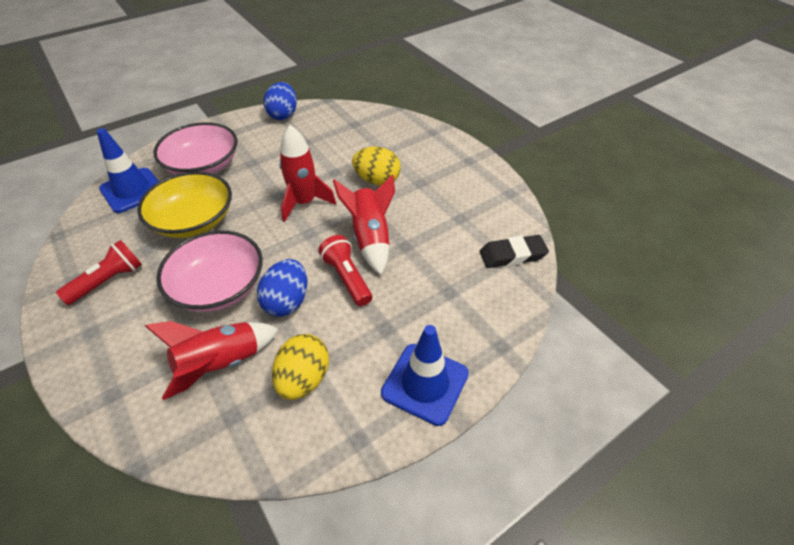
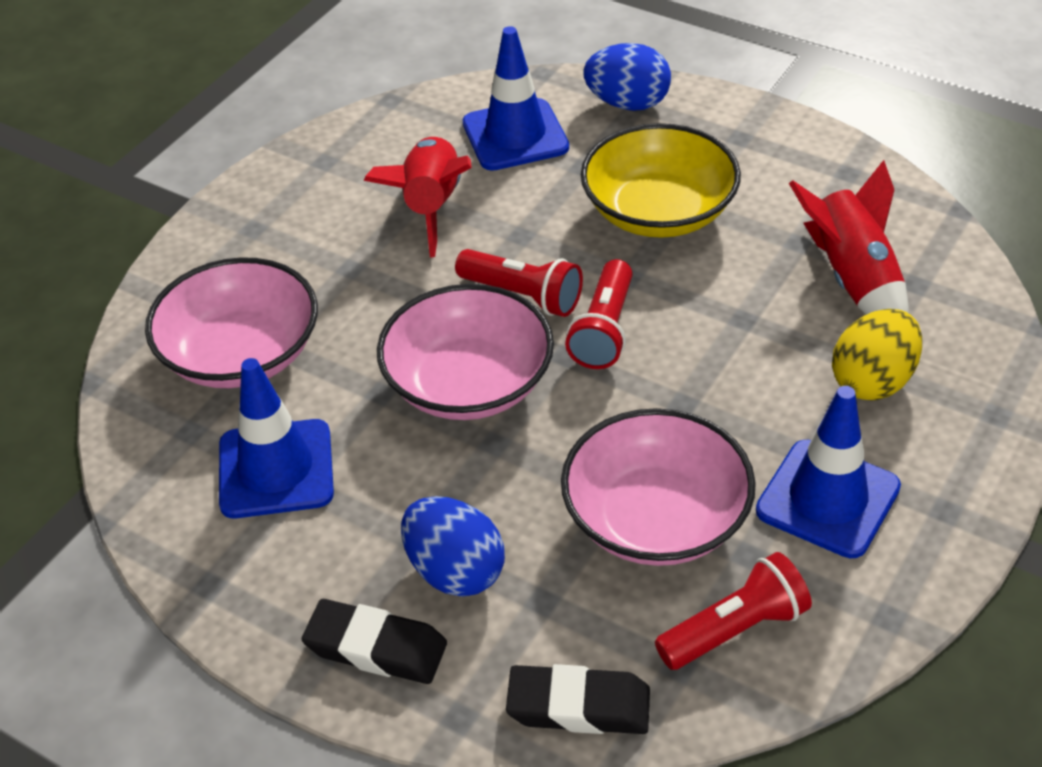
black eraser: [480,235,549,268] = 1 -> [302,599,447,684] [506,664,650,734] = 2
blue traffic cone: [97,128,159,213] [381,325,469,426] = 2 -> [219,358,334,518] [463,26,569,171] [756,386,901,558] = 3
pink bowl: [153,122,238,175] [156,231,263,312] = 2 -> [145,257,318,388] [377,284,554,420] [561,408,756,566] = 3
red flashlight: [56,240,142,305] [318,235,372,306] = 2 -> [455,249,583,317] [565,259,633,369] [655,552,812,670] = 3
red rocket: [145,321,279,400] [279,125,336,222] [333,174,395,275] = 3 -> [364,137,472,258] [789,160,909,315] = 2
yellow egg: [272,334,329,400] [352,147,401,185] = 2 -> [832,309,922,400] = 1

